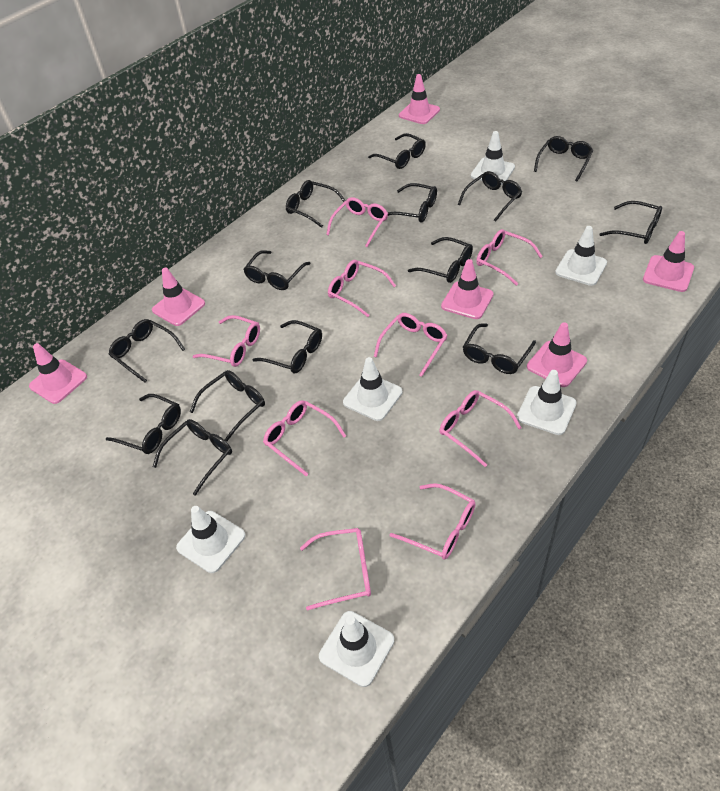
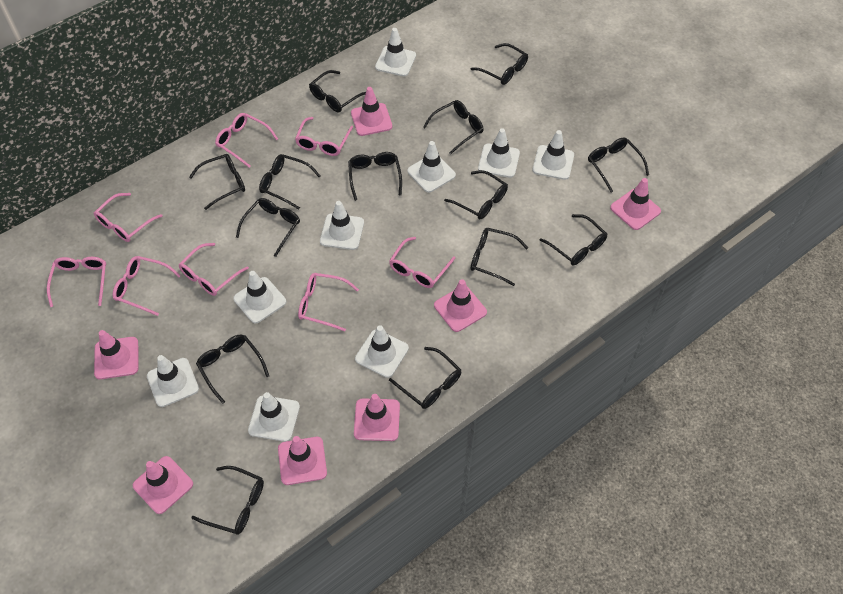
pink glasses: [193,315,260,367] [263,400,346,476] [300,528,371,611] [326,197,388,247] [328,260,396,317] [374,313,448,377] [389,483,475,560] [439,390,522,467] [476,229,543,286] = 9 -> [47,257,106,307] [94,193,163,242] [113,256,181,316] [178,243,249,296] [215,113,278,168] [295,117,353,156] [298,273,359,331] [389,237,455,288] = 8
pink traffic cone: [29,343,87,404] [152,268,205,326] [399,74,440,124] [441,259,494,319] [527,322,587,387] [643,231,694,292] = 6 -> [94,330,139,379] [133,456,193,514] [278,436,327,485] [351,87,392,136] [354,394,400,441] [434,279,487,332] [610,178,661,230] = 7
white traffic cone: [176,506,245,573] [319,611,394,687] [343,357,402,421] [471,131,515,185] [517,370,577,435] [555,226,607,286] = 6 -> [147,355,199,407] [233,271,286,323] [248,392,300,442] [320,201,364,250] [355,325,409,378] [375,28,416,76] [407,141,456,193] [478,128,520,178] [533,130,574,180] = 9

